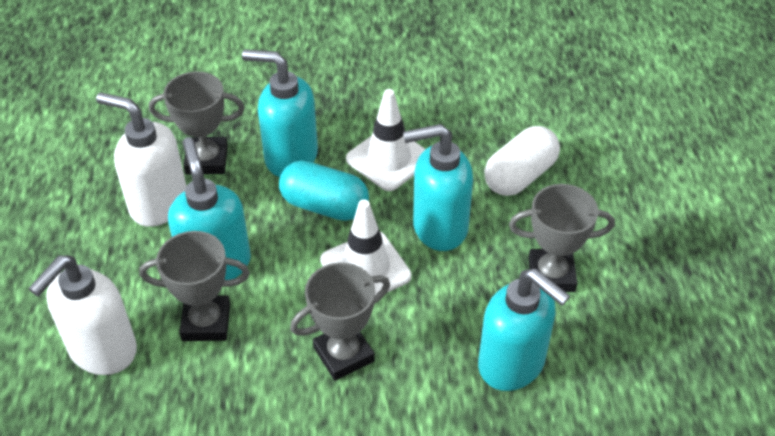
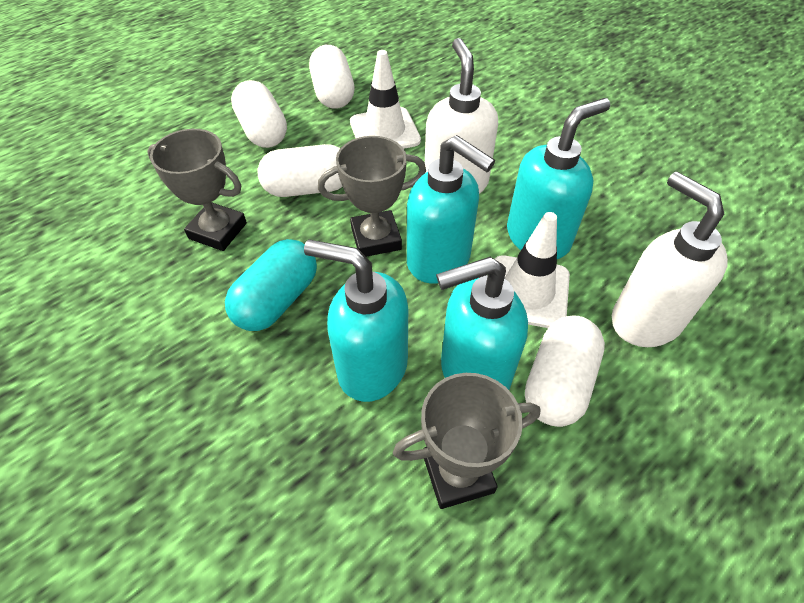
grey trophy: [139,231,250,341] [149,71,245,174] [290,262,390,381] [509,184,615,292] = 4 -> [147,129,247,251] [318,136,426,257] [393,373,541,509] = 3
white capsule: [484,126,560,196] = 1 -> [231,80,287,148] [257,144,343,197] [309,45,354,109] [525,315,605,427] = 4

